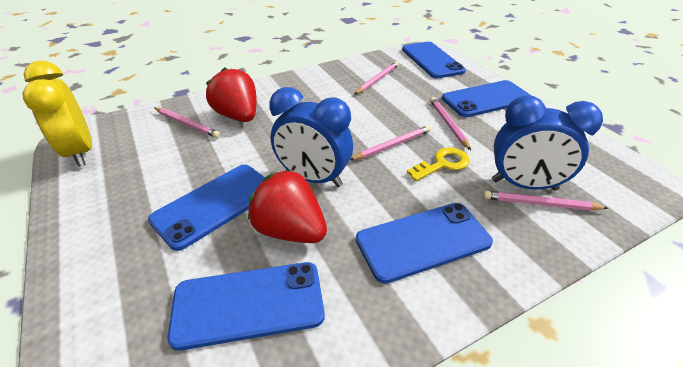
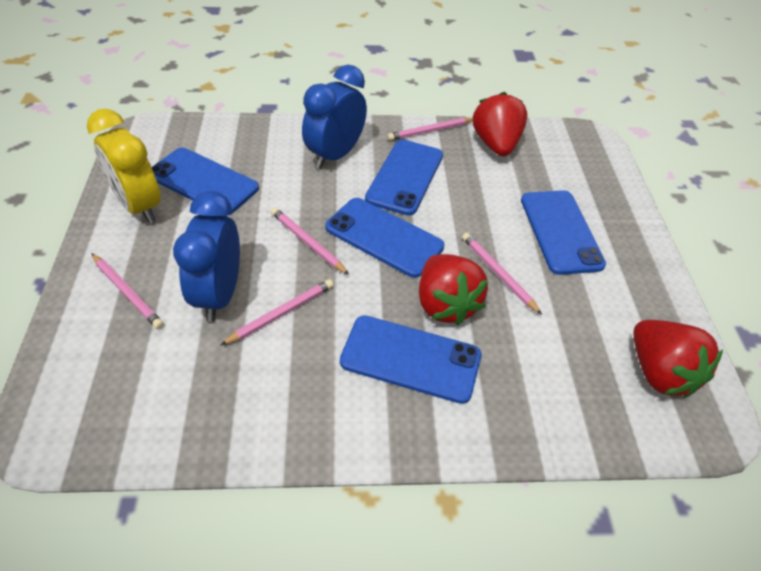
red strawberry: [206,67,257,122] [248,169,327,243] = 2 -> [419,254,488,325] [473,92,528,156] [633,320,723,397] = 3
yellow key: [407,147,470,181] = 1 -> none = 0

